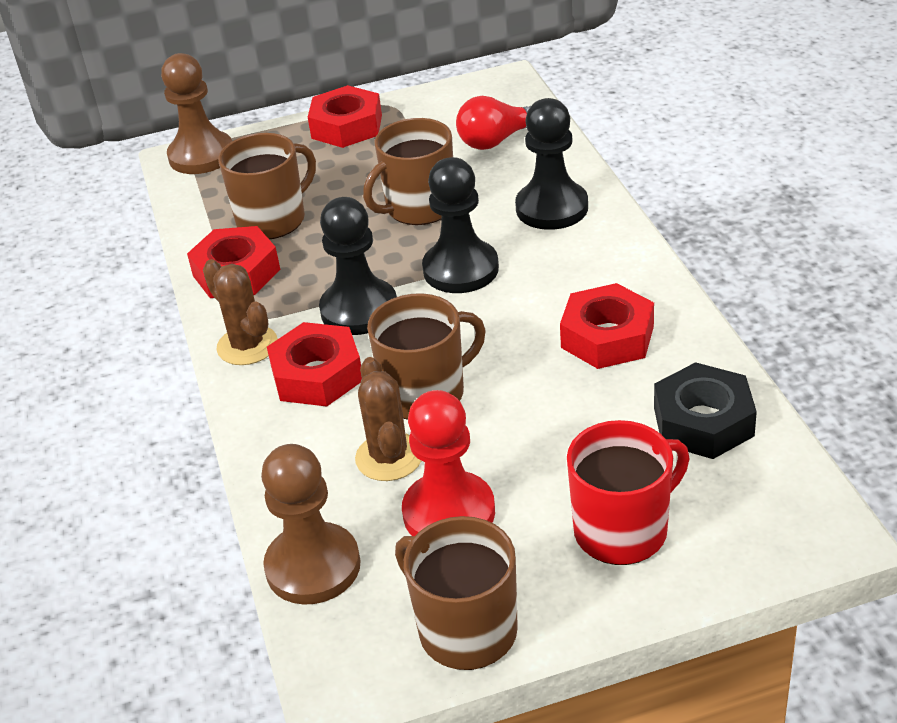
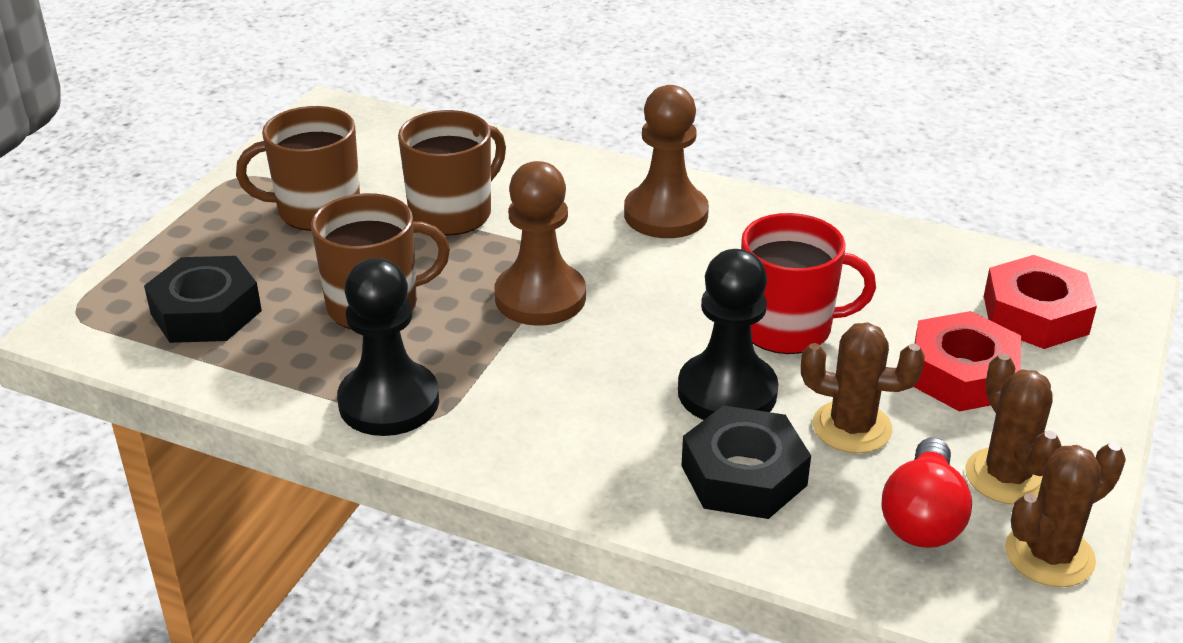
black nut: [654,362,757,459] = 1 -> [144,256,262,343] [681,405,811,519] = 2
black pawn: [319,197,397,335] [422,157,499,293] [515,98,588,230] = 3 -> [337,258,439,436] [678,249,778,420] = 2
brown cactus: [203,259,278,365] [355,357,421,481] = 2 -> [801,322,925,453] [965,353,1062,505] [1005,443,1126,587] = 3
brown mug: [218,133,316,239] [363,118,453,225] [367,293,486,420] [395,516,518,670] = 4 -> [236,106,360,231] [311,193,450,329] [398,110,506,236] = 3
red nut: [187,226,280,298] [267,322,362,407] [308,85,382,148] [560,283,654,369] = 4 -> [913,311,1021,412] [984,255,1097,349] = 2
red pawn: [402,390,495,536] = 1 -> none = 0

